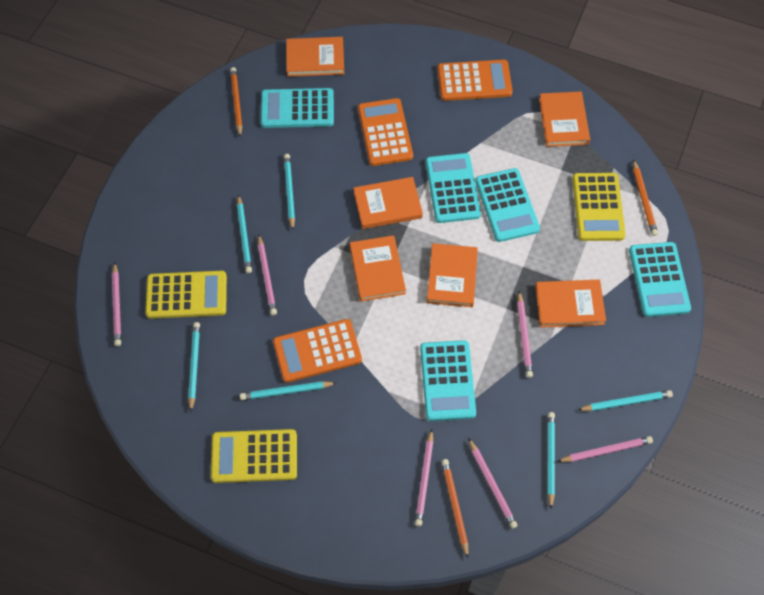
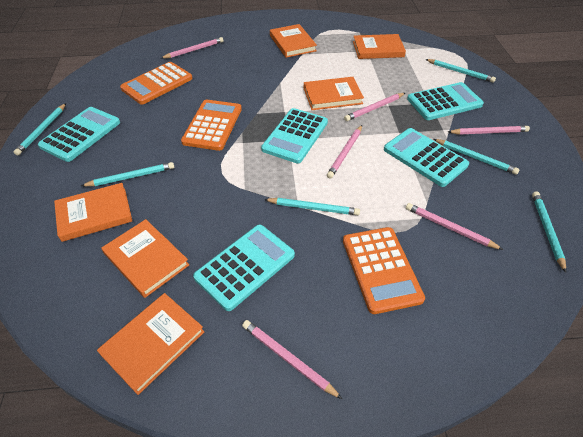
orange pencil: [230,67,242,137] [441,459,468,558] [633,159,658,236] = 3 -> none = 0
yellow calculator: [145,271,227,319] [211,429,297,483] [572,173,626,241] = 3 -> none = 0

